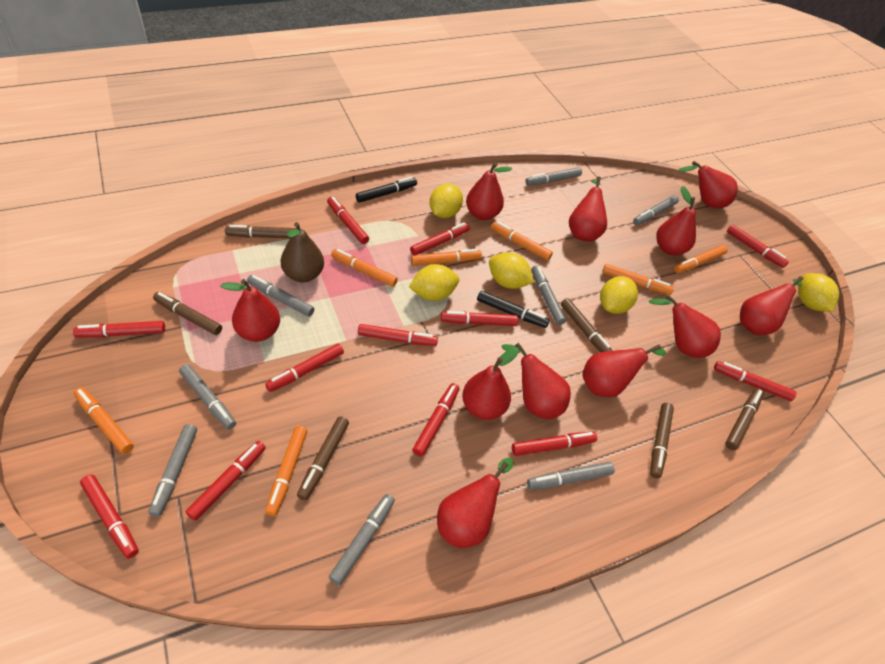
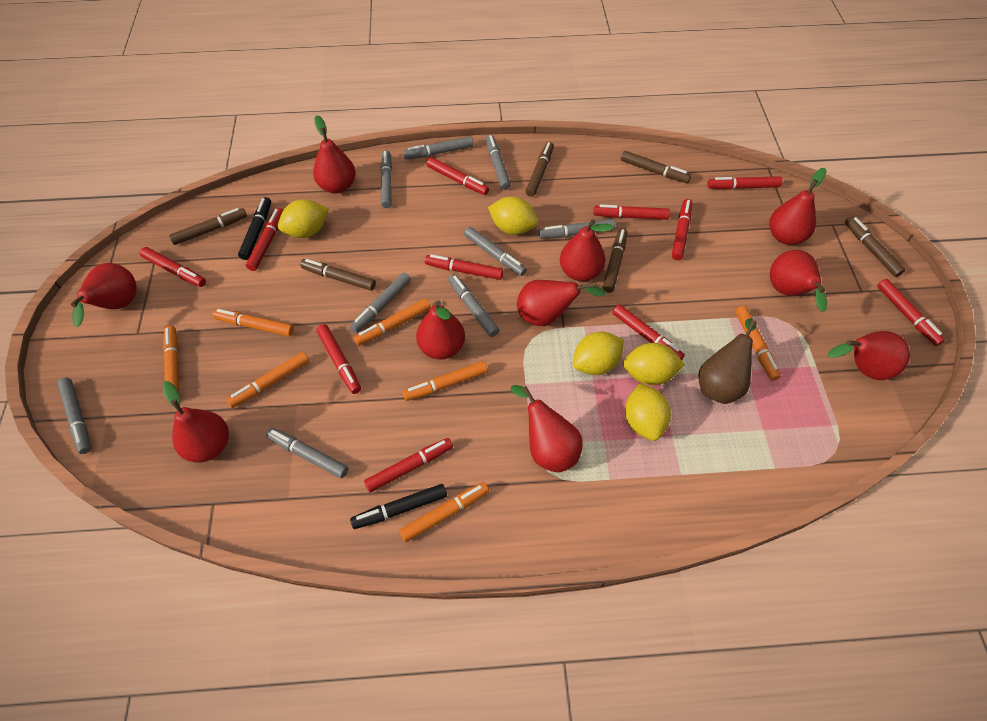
grey marker: [149,424,197,517] [179,364,236,430] [247,275,314,317] [329,494,395,585] [525,167,582,186] [527,462,615,490] [531,265,566,325] [633,195,679,225] = 8 -> [57,377,91,454] [266,428,348,479] [350,272,411,333] [380,150,392,208] [403,136,473,159] [448,274,499,337] [464,227,527,276] [486,135,511,190] [538,219,615,239] = 9
red marker: [73,321,165,337] [80,474,139,559] [186,441,266,521] [265,343,344,392] [327,197,369,244] [358,324,438,346] [410,222,470,255] [412,383,459,457] [441,311,518,326] [512,431,597,456] [714,361,796,401] [727,224,788,268] = 12 -> [140,247,206,287] [246,208,283,271] [316,324,361,394] [364,438,453,492] [425,254,503,280] [426,157,489,195] [593,205,670,220] [612,304,685,360] [672,199,692,260] [707,176,783,190] [877,279,945,346] = 11
red pear: [221,279,280,342] [437,458,514,548] [462,347,519,420] [466,162,512,220] [502,343,571,419] [569,176,607,242] [582,344,666,397] [649,295,721,358] [656,186,696,256] [678,161,738,208] [740,276,803,335] = 11 -> [71,263,136,327] [162,381,229,463] [313,115,356,194] [416,301,465,359] [511,385,583,472] [517,280,606,326] [560,219,613,281] [769,168,827,245] [770,250,827,312] [828,331,910,380] = 10

